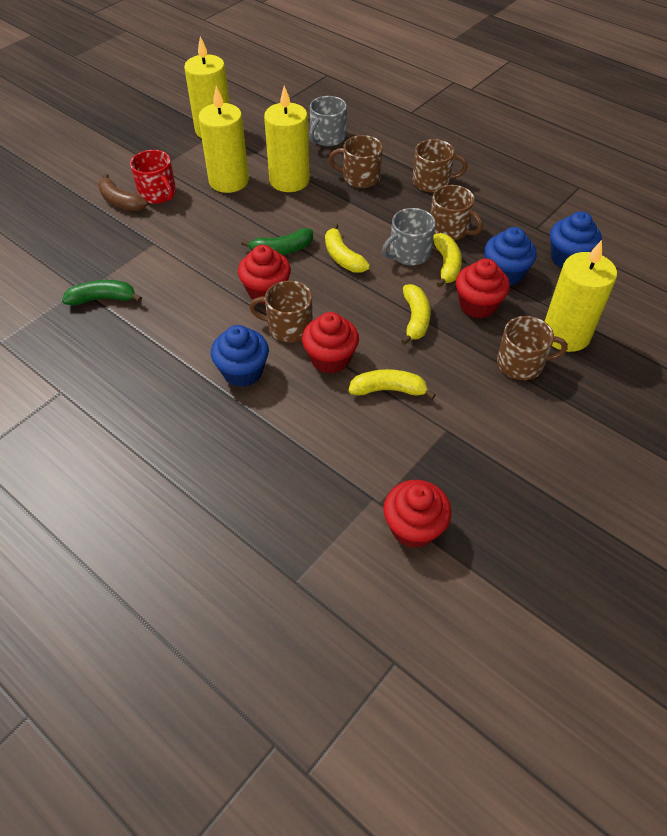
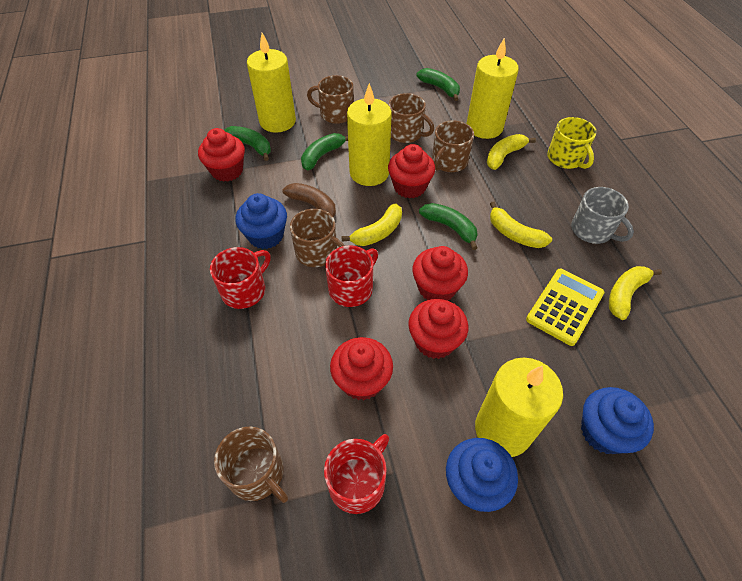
green banana: [62,280,142,305] [241,228,313,255] = 2 -> [224,126,271,161] [301,133,348,171] [416,68,460,101] [419,203,478,250] = 4
grey mug: [309,96,347,146] [382,208,436,265] = 2 -> [571,187,634,244] = 1
red cupcake: [238,245,291,304] [302,312,359,374] [383,480,452,548] [456,258,510,319] = 4 -> [198,128,245,182] [330,337,393,400] [388,144,435,198] [408,299,468,359] [412,246,468,300] = 5
red mug: [130,150,176,204] = 1 -> [210,247,271,309] [324,434,389,514] [325,245,378,307] = 3
yellow calculator: none = 0 -> [526,269,604,346] = 1
yellow mug: none = 0 -> [547,117,597,169] = 1

